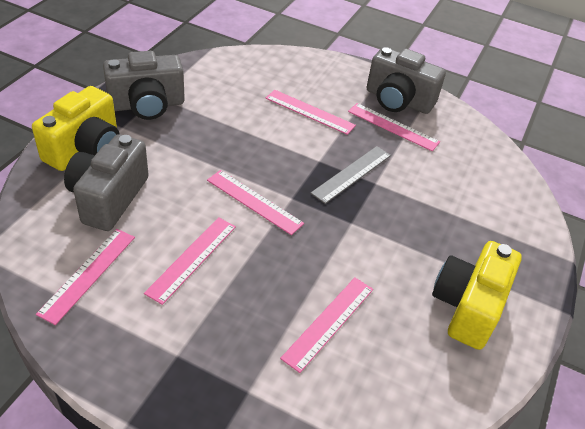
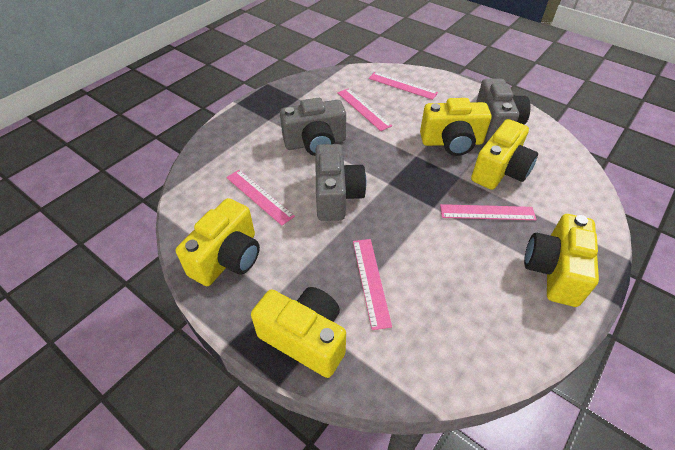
grey ruler: [310,146,391,204] = 1 -> none = 0
pink ruler: [36,229,135,325] [144,217,236,305] [207,170,304,235] [265,90,356,135] [280,277,373,373] [348,103,440,151] = 6 -> [226,170,295,226] [337,88,392,131] [353,239,392,330] [369,72,438,100] [440,204,537,220] = 5
yellow camera: [32,86,120,171] [432,241,522,350] = 2 -> [176,198,260,286] [251,287,346,378] [420,98,492,156] [471,119,538,190] [524,214,599,307] = 5

